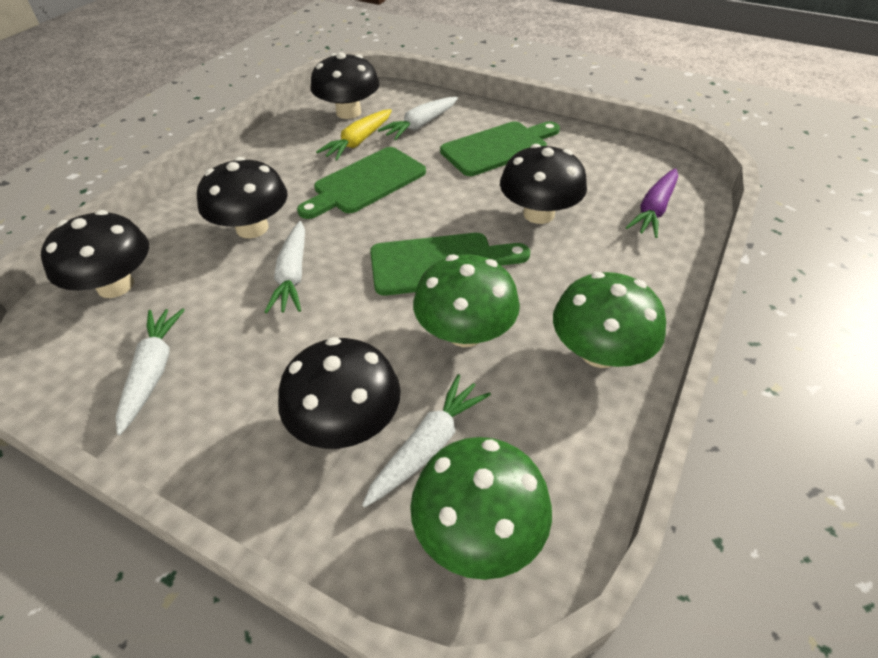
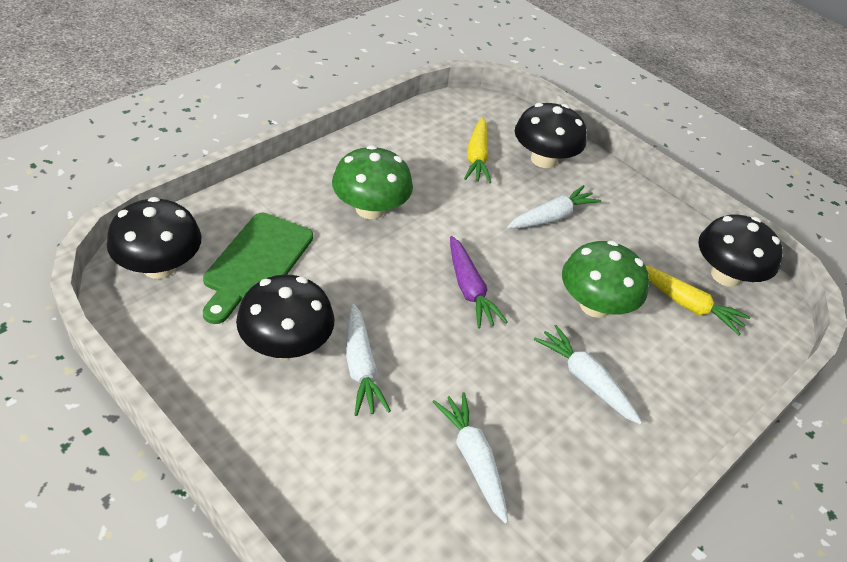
black mushroom: [41,210,149,298] [197,157,288,238] [278,337,401,449] [310,52,380,119] [500,144,587,224] = 5 -> [107,197,202,279] [236,274,335,359] [515,103,587,168] [698,214,783,287] = 4
green cutting board: [297,147,426,219] [370,233,530,296] [440,121,560,176] = 3 -> [203,213,313,324] = 1
green mushroom: [410,437,552,580] [413,254,520,347] [553,272,666,368] = 3 -> [332,145,413,219] [562,241,649,318] = 2
yellow carrot: [316,109,392,161] = 1 -> [464,117,491,183] [646,266,750,335] = 2

